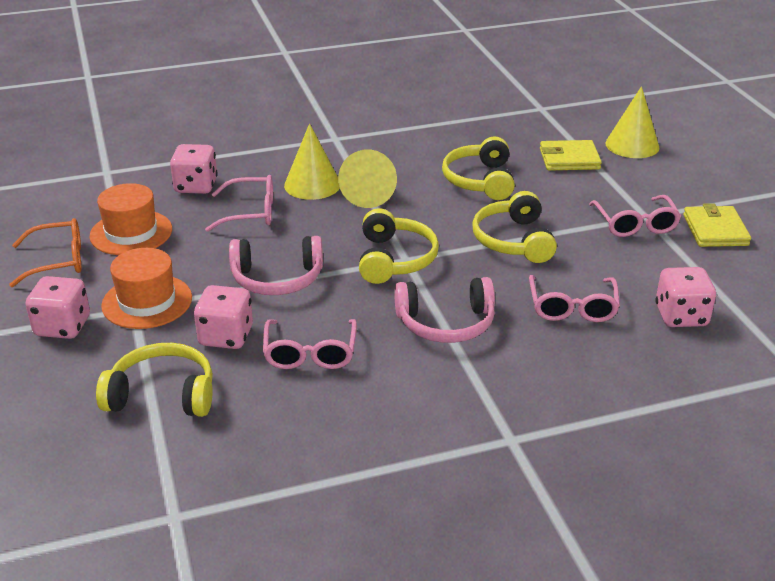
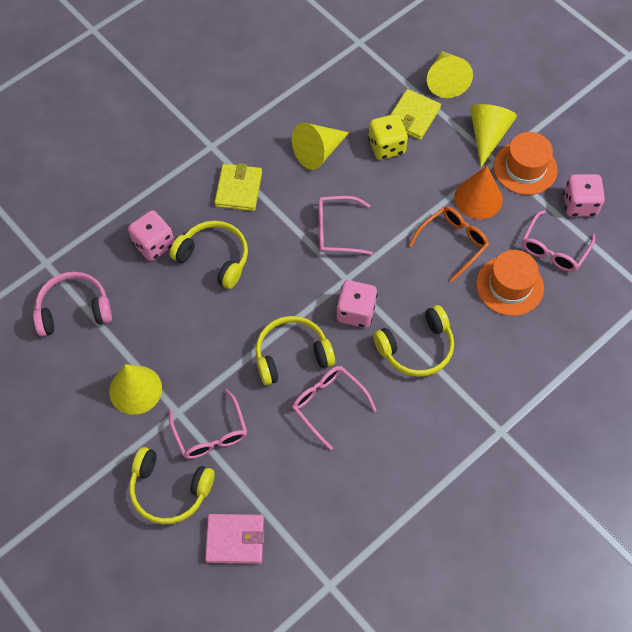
orange cone: none = 0 -> [454,166,503,219] = 1
pink dice: [25,276,90,339] [170,144,218,194] [194,285,253,349] [655,267,716,327] = 4 -> [128,210,174,261] [336,280,377,328] [563,174,605,217] = 3
pink headphones: [229,236,323,295] [394,277,495,343] = 2 -> [33,272,112,337] = 1
pink wallet: none = 0 -> [205,514,264,564] = 1
yellow cone: [284,123,340,200] [338,149,397,208] [606,86,659,158] = 3 -> [109,364,162,415] [292,123,349,170] [427,51,473,98] [470,104,517,167] = 4
yellow dice: none = 0 -> [368,114,408,160] = 1

